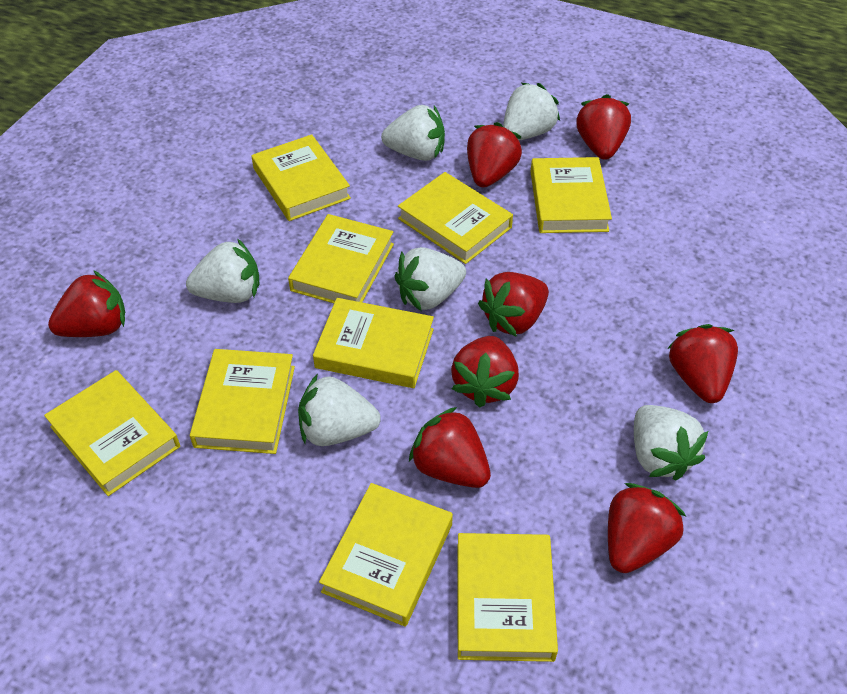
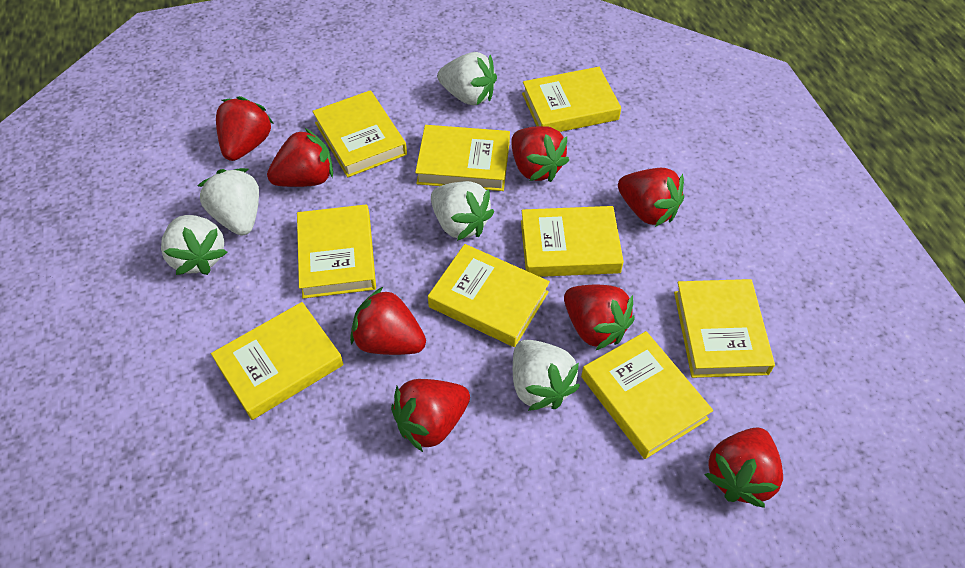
white strawberry: [186,238,259,303] [298,374,381,446] [381,105,445,161] [394,247,466,311] [503,83,560,141] [634,405,708,481] = 6 -> [161,215,227,275] [198,168,259,236] [431,181,494,241] [437,52,497,105] [513,340,580,411] = 5

